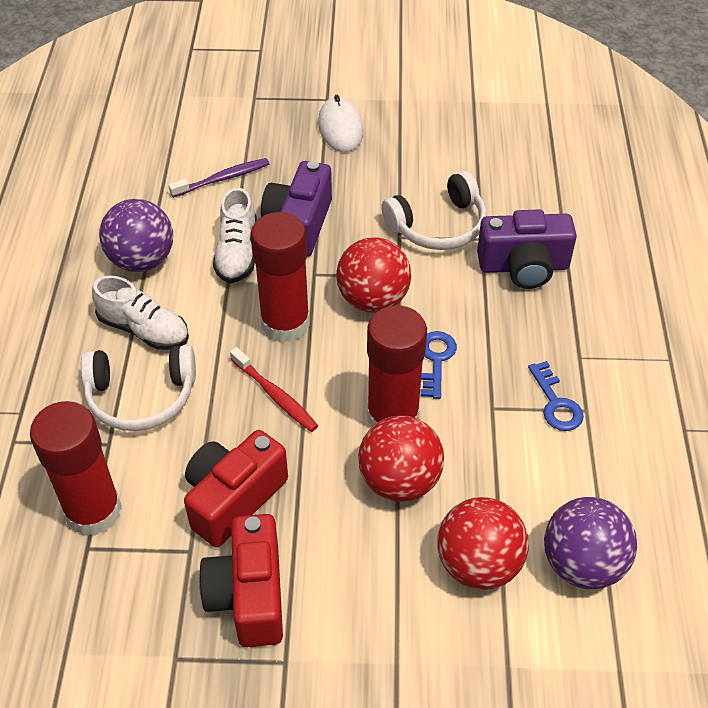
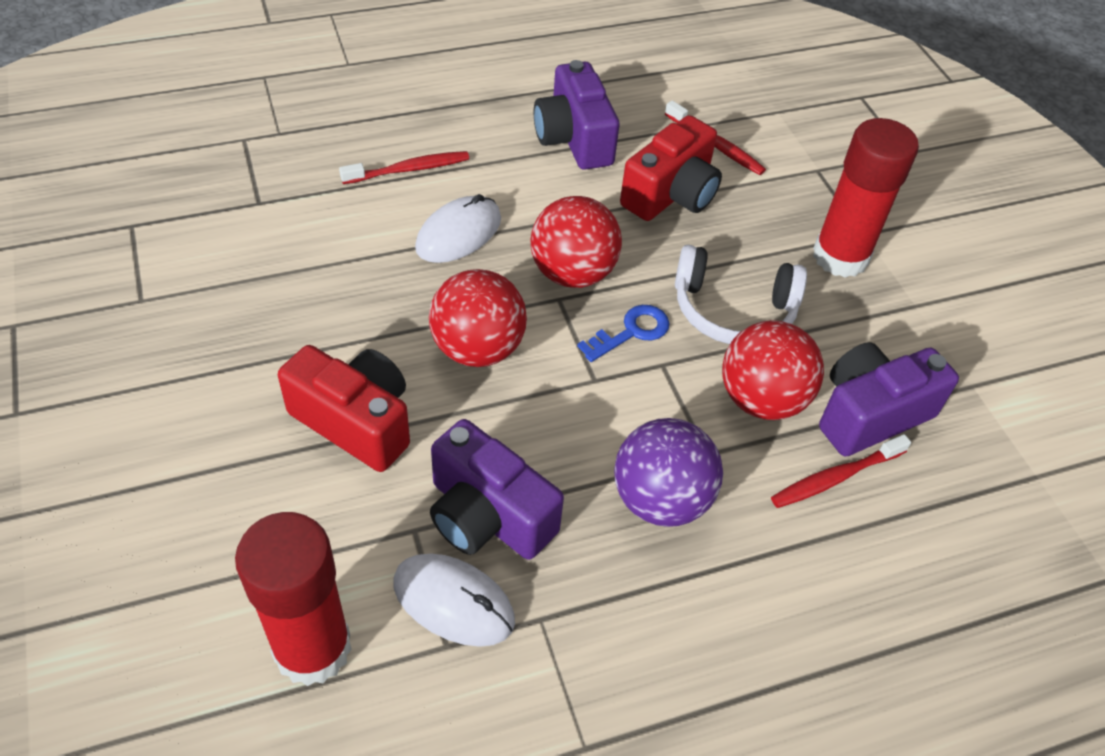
blue key: [420,331,457,399] [528,361,584,431] = 2 -> [577,305,670,362] = 1
purple ball: [99,199,173,272] [544,497,637,589] = 2 -> [614,418,723,527] = 1
purple camera: [261,161,332,257] [477,209,577,289] = 2 -> [430,419,564,560] [534,60,619,170] [819,342,959,457] = 3
purple toothbrush: [168,158,269,198] = 1 -> none = 0
red glue stick: [30,401,122,536] [250,212,310,343] [367,305,427,427] = 3 -> [235,512,352,686] [813,118,919,278] = 2
red toothbrush: [230,347,318,432] = 1 -> [339,151,469,184] [665,101,766,175] [771,434,911,508] = 3
white headphones: [81,345,196,431] [381,171,487,250] = 2 -> [675,245,807,344] = 1
white mouse: [318,94,364,152] = 1 -> [393,554,515,647] [415,194,501,263] = 2
white shoe: [92,276,189,350] [213,188,257,283] = 2 -> none = 0

